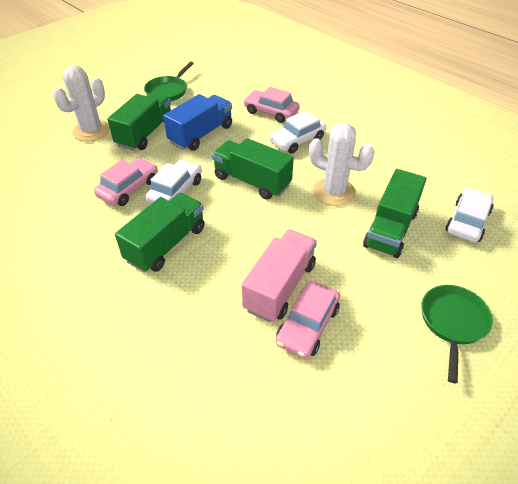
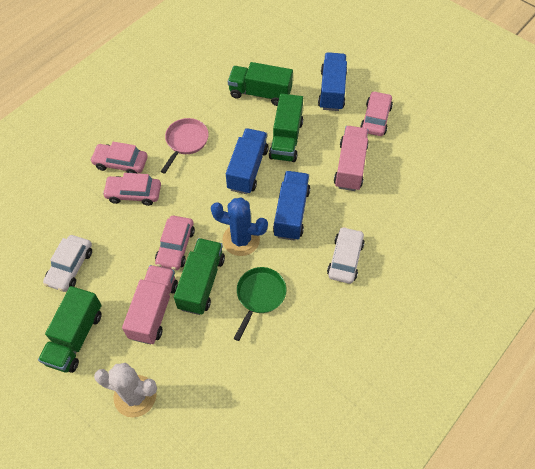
blue cactus: none = 0 -> [211,198,268,256] = 1
blue truck: [163,94,232,151] = 1 -> [226,128,269,194] [273,171,310,241] [318,52,347,111] = 3
green pan: [144,62,194,101] [421,285,493,383] = 2 -> [234,267,287,341] = 1
pink car: [94,158,158,206] [243,87,299,123] [276,281,340,359] = 3 -> [90,142,148,173] [102,173,161,206] [155,216,195,270] [360,91,393,136] = 4
pink pan: none = 0 -> [161,118,209,173] = 1
pink truck: [241,230,317,322] = 1 -> [122,265,178,344] [334,126,369,191] = 2
white cactus: [53,65,110,142] [309,123,374,206] = 2 -> [94,363,157,418] = 1
white car: [146,160,202,204] [269,110,326,154] [446,188,494,243] = 3 -> [43,235,92,292] [327,227,365,284] = 2

